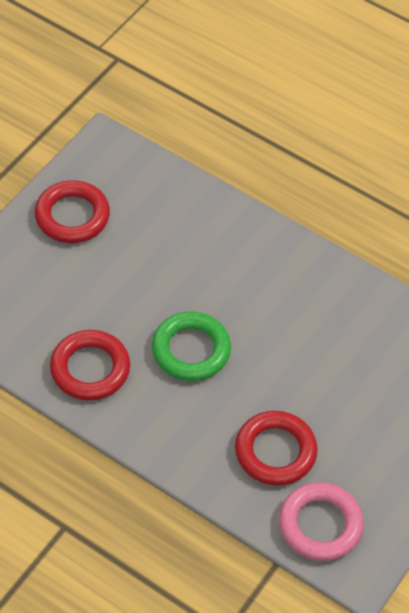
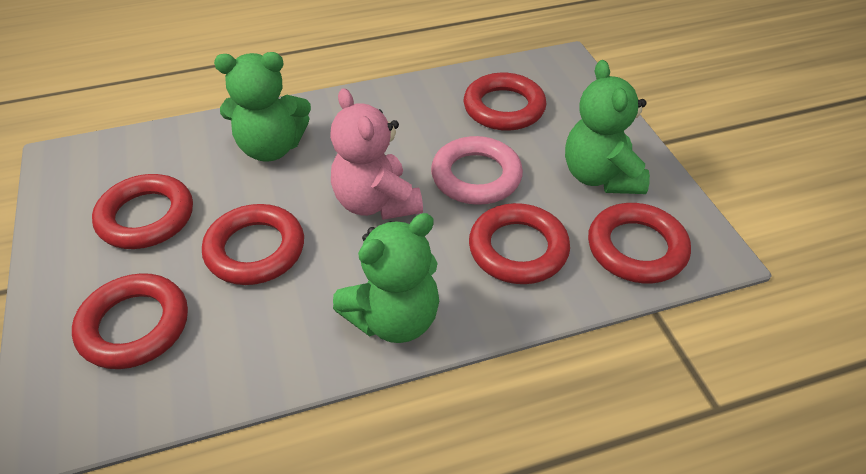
green ring: [152,312,231,381] = 1 -> none = 0
green teddy bear: none = 0 -> [214,52,311,162] [333,213,439,343] [565,60,650,194] = 3
pink teddy bear: none = 0 -> [330,88,423,220] = 1
red ring: [35,180,110,243] [50,330,130,401] [235,411,318,486] = 3 -> [72,273,188,369] [92,174,193,249] [202,204,304,285] [464,73,546,131] [469,203,570,284] [588,203,691,283] = 6

